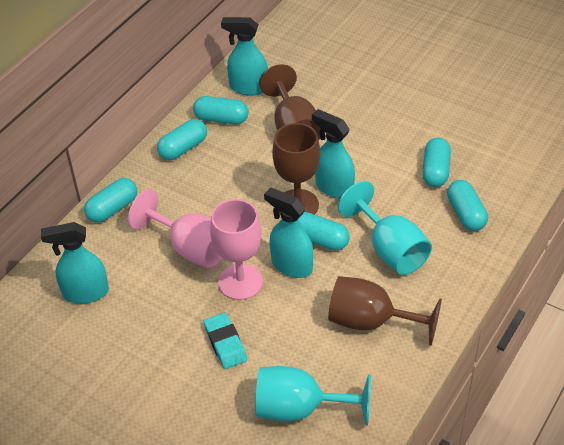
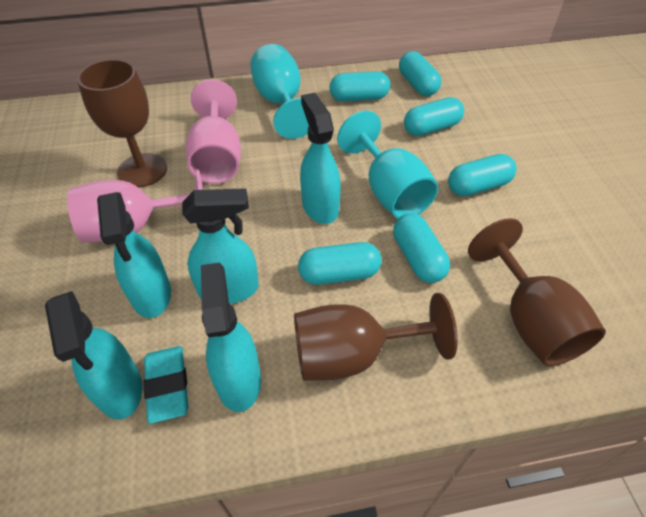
turquoise spray bottle: [41,222,109,304] [221,17,268,96] [264,187,313,278] [312,109,355,199] = 4 -> [45,291,142,420] [97,192,171,318] [182,188,259,304] [201,262,261,412] [300,93,341,224] = 5

